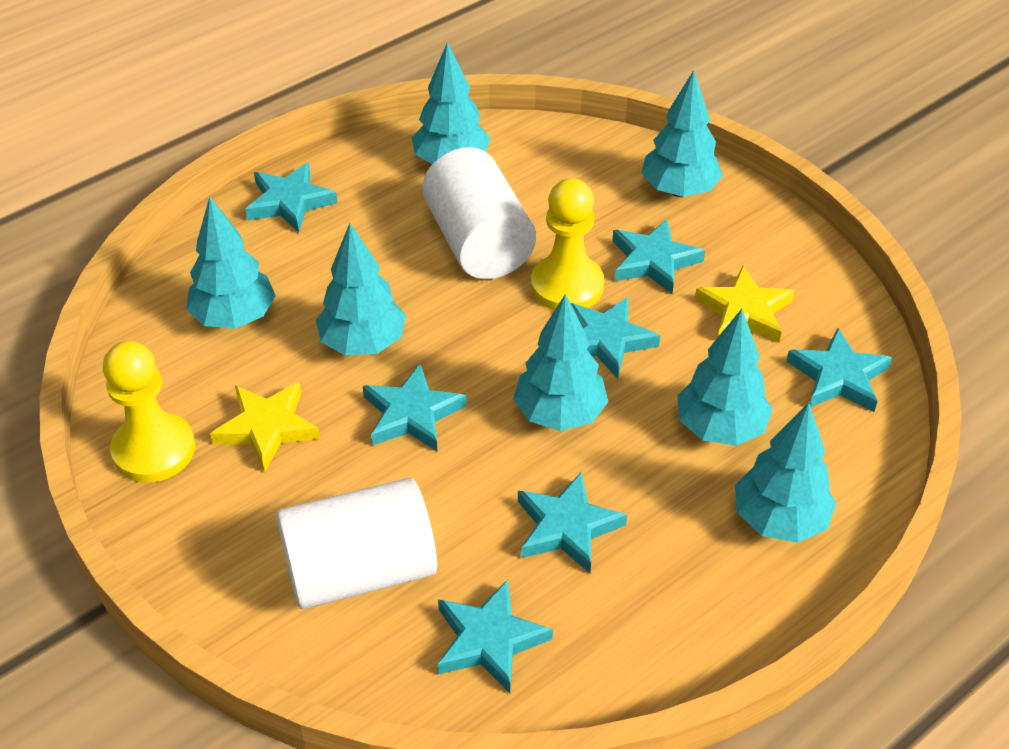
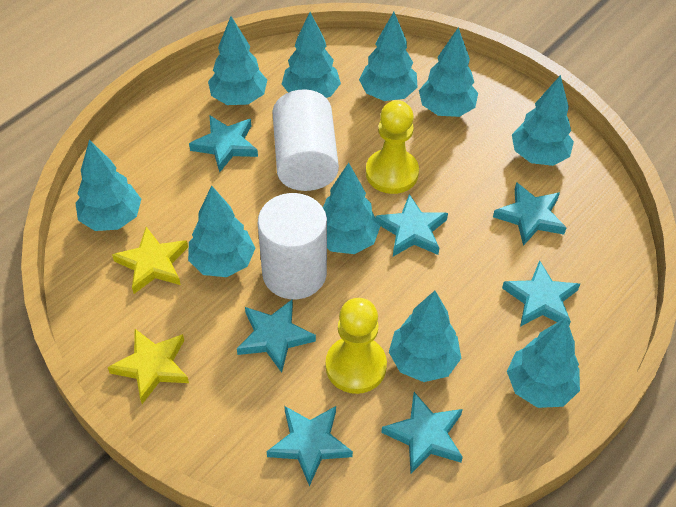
turquoise tree: [186,197,276,329] [316,223,406,356] [412,42,491,164] [513,294,608,431] [641,70,723,197] [677,309,773,446] [735,402,836,543] = 7 -> [75,140,141,231] [188,186,255,277] [208,16,267,105] [282,12,341,98] [323,163,380,254] [359,12,418,101] [389,291,461,382] [419,27,478,117] [507,318,580,408] [512,75,574,166] = 10

